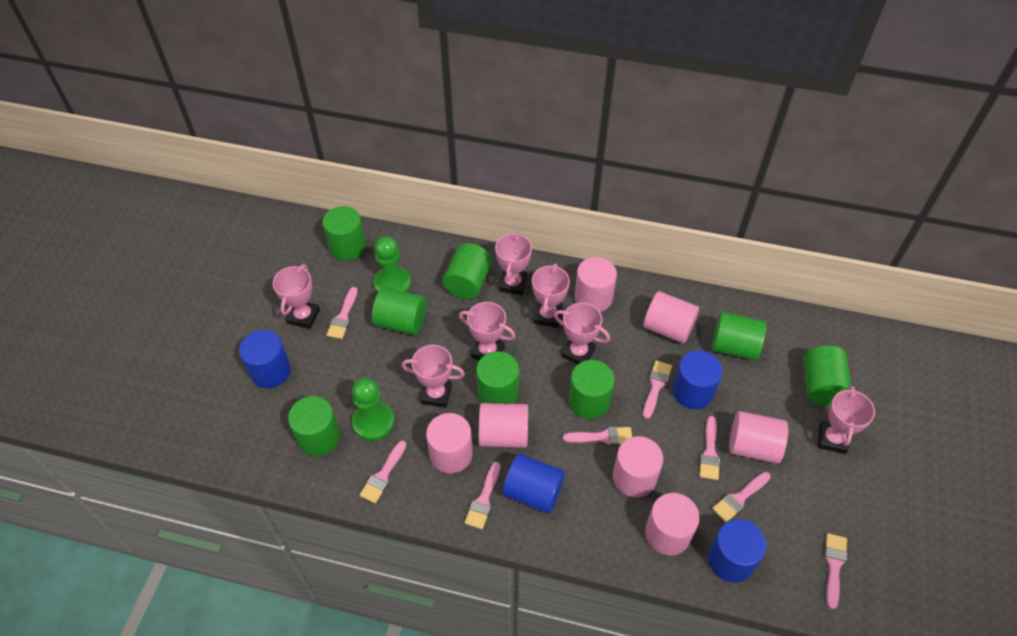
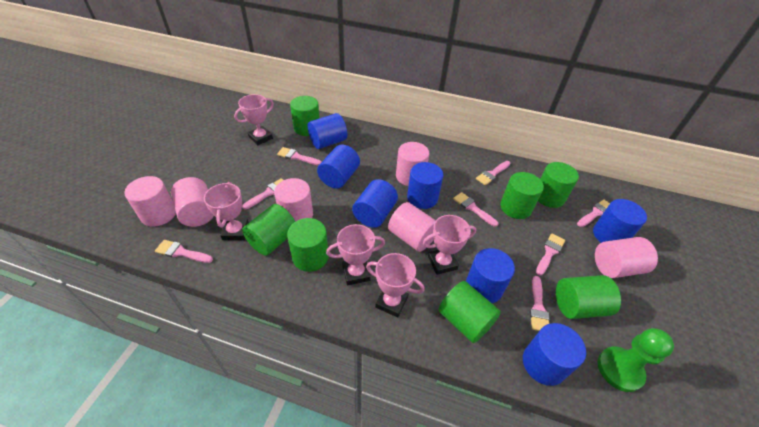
blue cylinder: [239,330,291,388] [503,454,565,513] [672,351,722,409] [708,519,767,583] = 4 -> [308,113,347,149] [317,144,360,189] [352,179,398,228] [407,162,443,209] [466,248,515,303] [523,323,586,386] [593,199,647,243] = 7
green cylinder: [288,396,340,456] [322,206,366,260] [372,287,426,335] [443,243,492,299] [476,351,519,404] [569,360,614,419] [712,312,766,360] [803,346,851,406] = 8 -> [242,204,295,256] [287,218,329,272] [290,96,320,136] [438,281,501,343] [500,172,544,219] [538,162,579,208] [556,275,621,319] = 7
green pawn: [352,378,394,441] [373,236,411,293] = 2 -> [598,328,674,392] = 1
pink cylinder: [426,413,473,474] [479,403,528,448] [575,257,617,312] [613,436,663,498] [643,291,699,344] [645,493,700,555] [729,411,788,464] = 7 -> [124,176,176,227] [171,177,214,227] [274,178,313,222] [388,202,436,252] [396,142,429,186] [595,237,658,278] = 6
pink trophy: [273,264,320,329] [402,345,465,408] [459,302,516,360] [495,232,532,295] [532,263,570,328] [554,303,610,364] [818,386,875,454] = 7 -> [204,182,249,240] [234,94,274,145] [326,224,385,285] [366,253,425,317] [423,215,476,275] = 5

